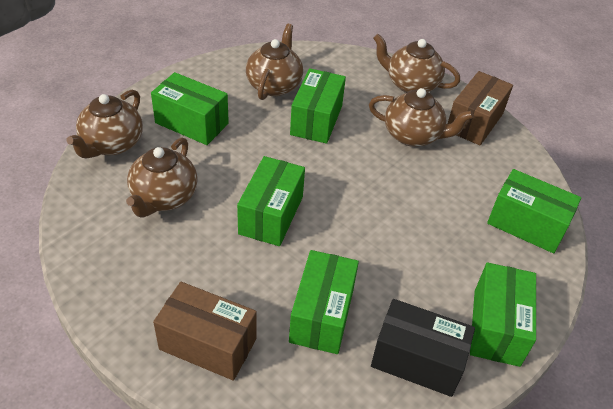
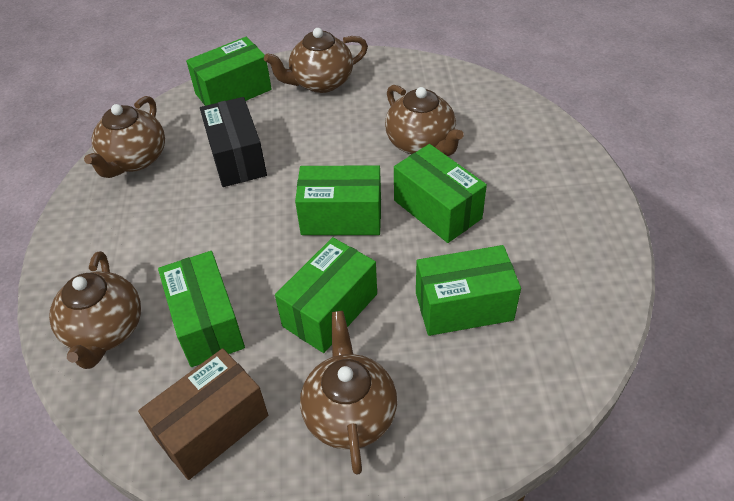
brown box: [153,282,257,381] [448,71,513,145] = 2 -> [138,348,268,480] = 1

